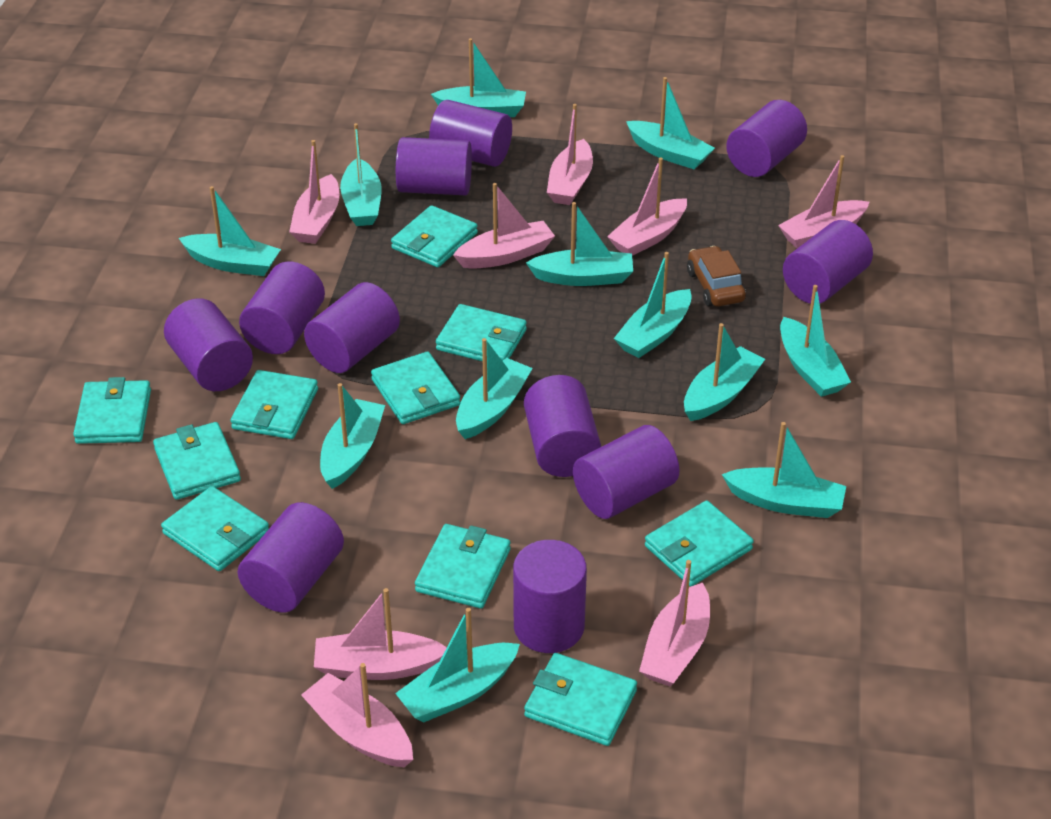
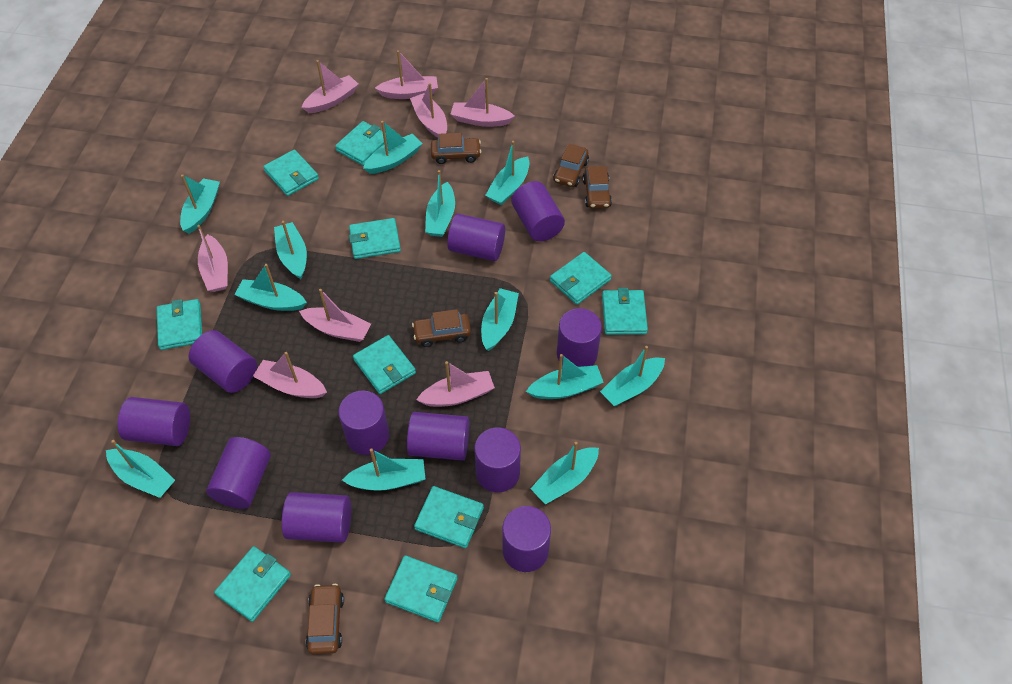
brown car: [687,246,746,307] = 1 -> [306,584,344,654] [412,309,471,347] [431,133,481,164] [553,144,589,187] [583,166,612,209] = 5

